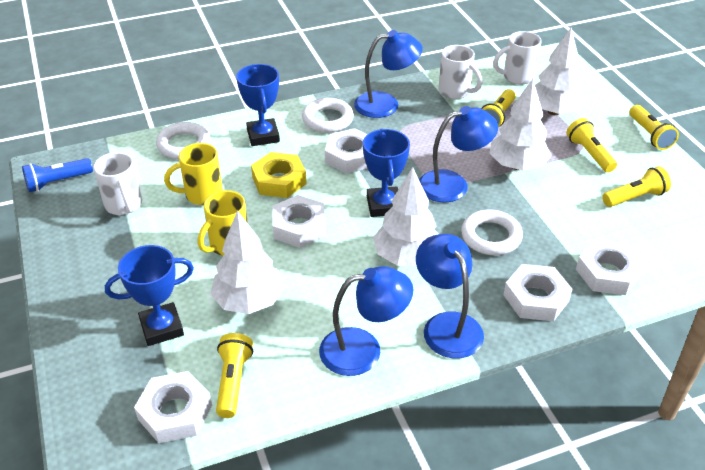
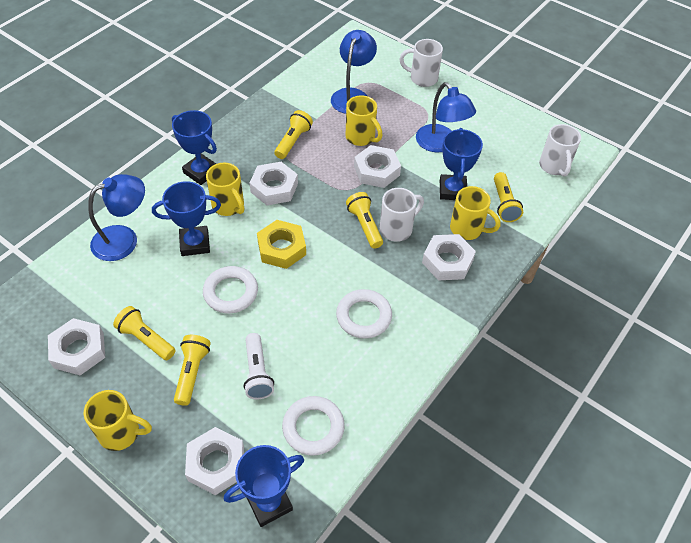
blue flashlight: [22,158,93,192] = 1 -> none = 0
blue lamp: [319,266,413,376] [354,30,423,118] [416,234,484,358] [419,106,498,203] = 4 -> [88,174,145,261] [331,30,377,114] [416,82,476,152] = 3
blue trophy: [105,245,194,346] [236,64,280,146] [363,129,410,217] = 3 -> [152,181,221,256] [172,110,217,185] [224,445,304,527] [440,128,483,200] = 4
white flashlight: none = 0 -> [244,333,274,399] = 1
white tree: [210,210,284,314] [373,167,438,266] [490,79,552,171] [535,28,586,115] = 4 -> none = 0
yellow mug: [164,143,223,205] [198,190,248,256] = 2 -> [84,390,152,451] [206,163,244,216] [345,95,382,146] [450,186,501,240] = 4

